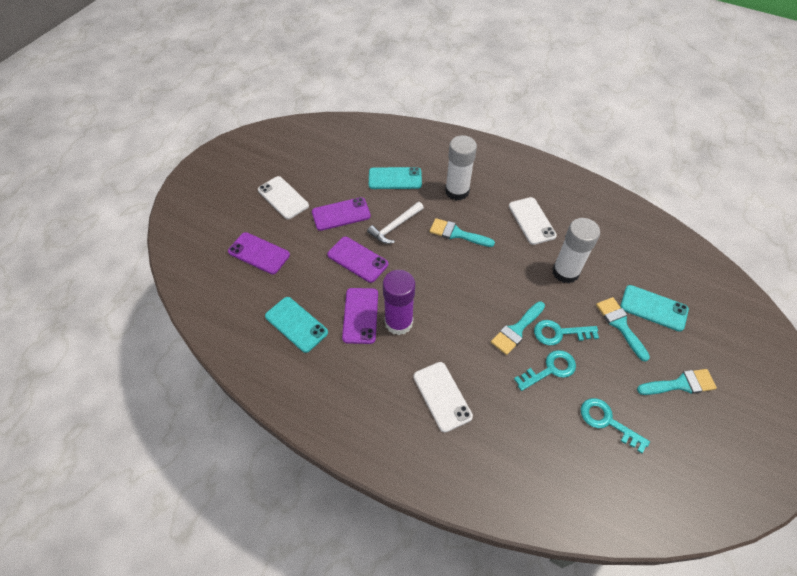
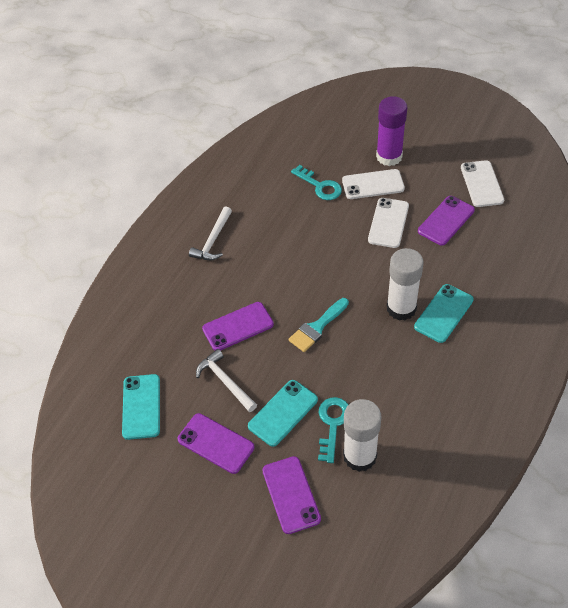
turquoise brush: [430,218,495,247] [491,301,545,355] [596,297,650,362] [637,369,717,395] = 4 -> [288,298,349,352] = 1
turquoise key: [514,350,576,391] [534,320,599,345] [581,398,650,453] = 3 -> [291,165,342,200] [318,397,349,463] = 2
white hammer: [367,202,424,244] = 1 -> [189,206,232,260] [196,349,257,412] = 2

